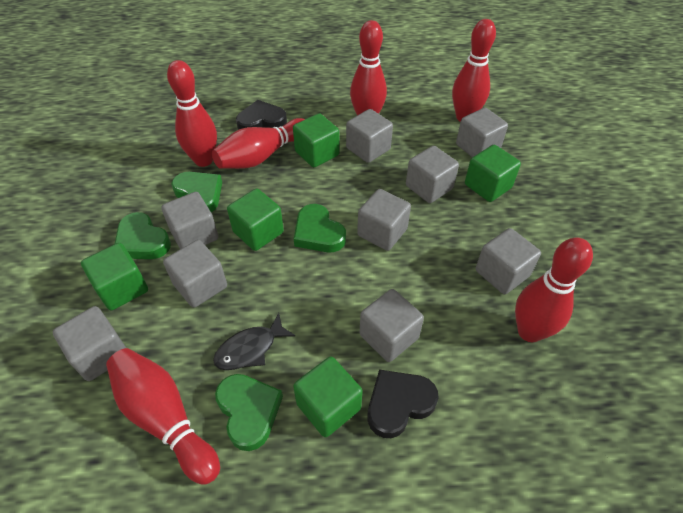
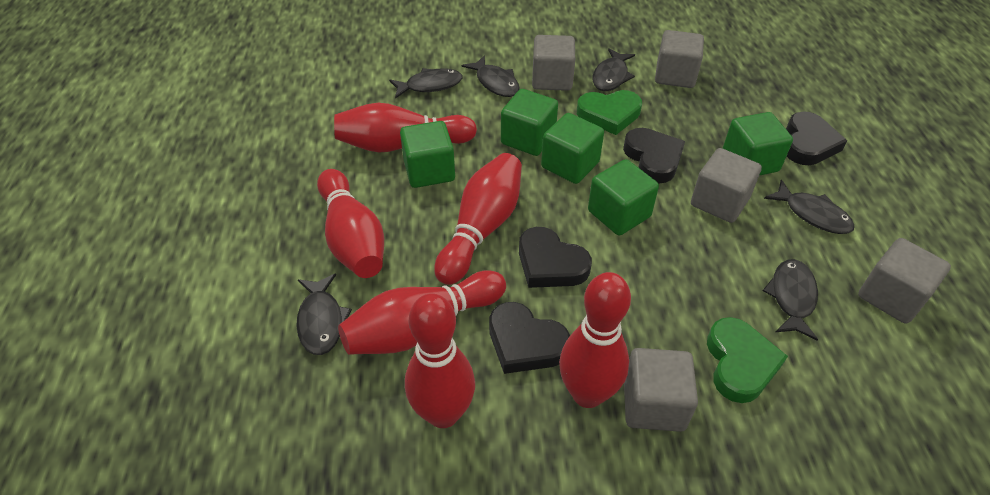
black fish: [213,313,296,370] = 1 -> [296,273,352,355] [389,68,462,99] [462,55,520,97] [592,48,635,91] [763,259,818,340] [764,180,855,234] = 6
black heart: [236,100,287,130] [368,370,439,438] = 2 -> [489,302,570,374] [519,227,592,288] [623,128,685,183] [786,111,847,165] = 4
green heart: [115,212,171,259] [171,172,222,213] [215,374,283,451] [294,204,346,252] = 4 -> [577,90,642,135] [707,317,788,403] = 2
grey cube: [53,306,126,381] [161,192,218,249] [163,240,227,308] [346,109,393,163] [357,189,411,251] [359,289,424,362] [406,146,459,203] [456,108,508,157] [476,228,541,294] = 9 -> [532,35,575,91] [624,348,698,432] [655,30,704,88] [691,148,762,223] [858,238,951,324] = 5

